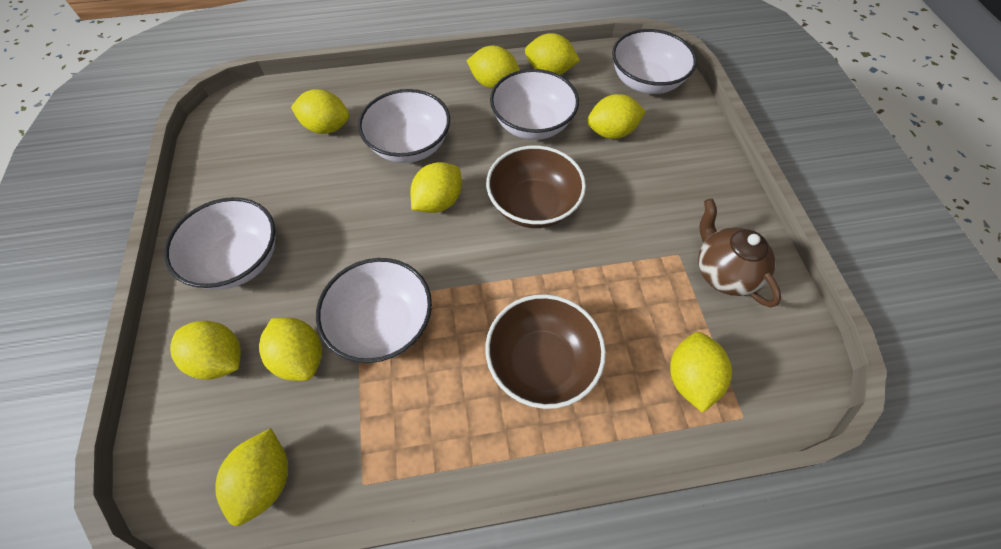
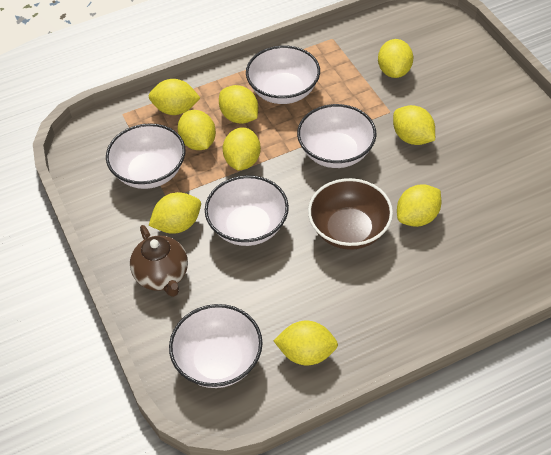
brown bowl: [485,294,606,409] [486,146,586,228] = 2 -> [308,178,393,250] = 1

